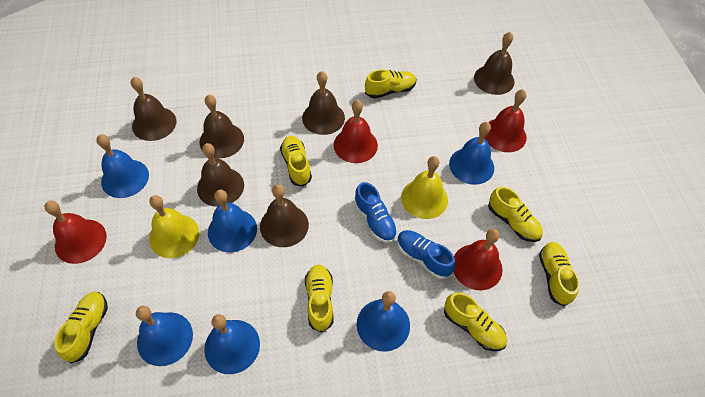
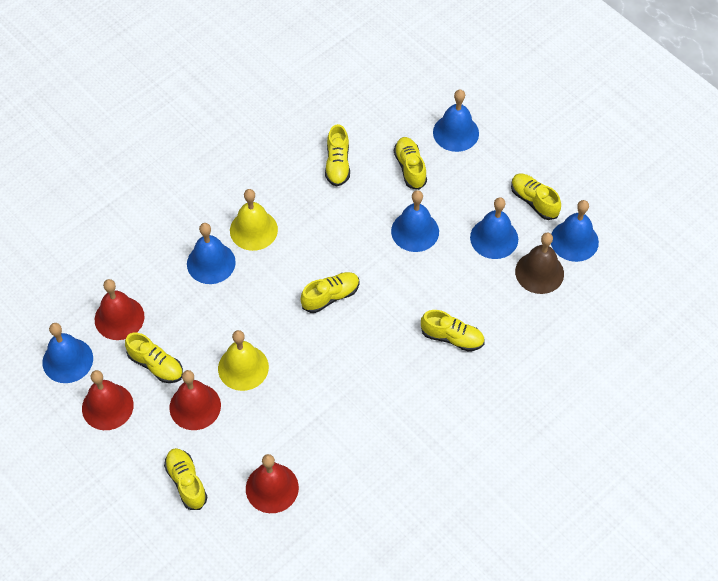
blue shoe: [354,182,397,243] [397,230,456,279] = 2 -> none = 0
brown bell: [131,77,176,141] [197,143,244,207] [200,94,244,158] [260,185,309,247] [302,71,345,135] [474,32,514,95] = 6 -> [515,233,564,294] = 1

